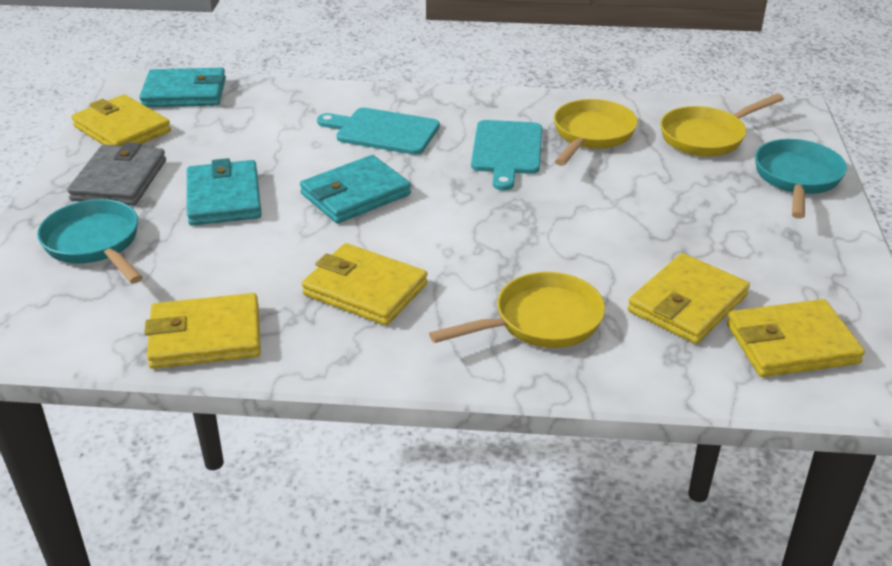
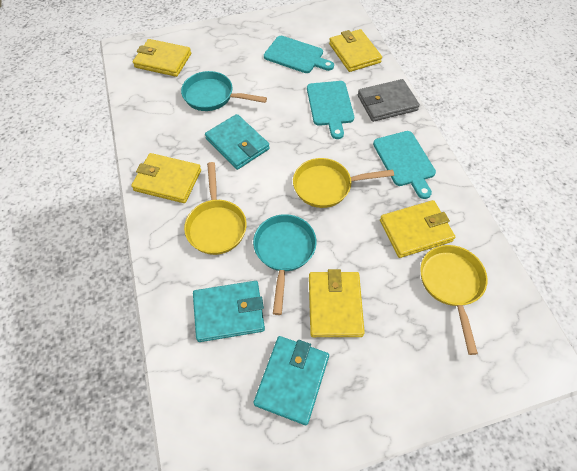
turquoise cutting board: [317,108,440,155] [471,120,542,190] = 2 -> [264,36,334,73] [307,81,354,139] [373,131,436,199] = 3

